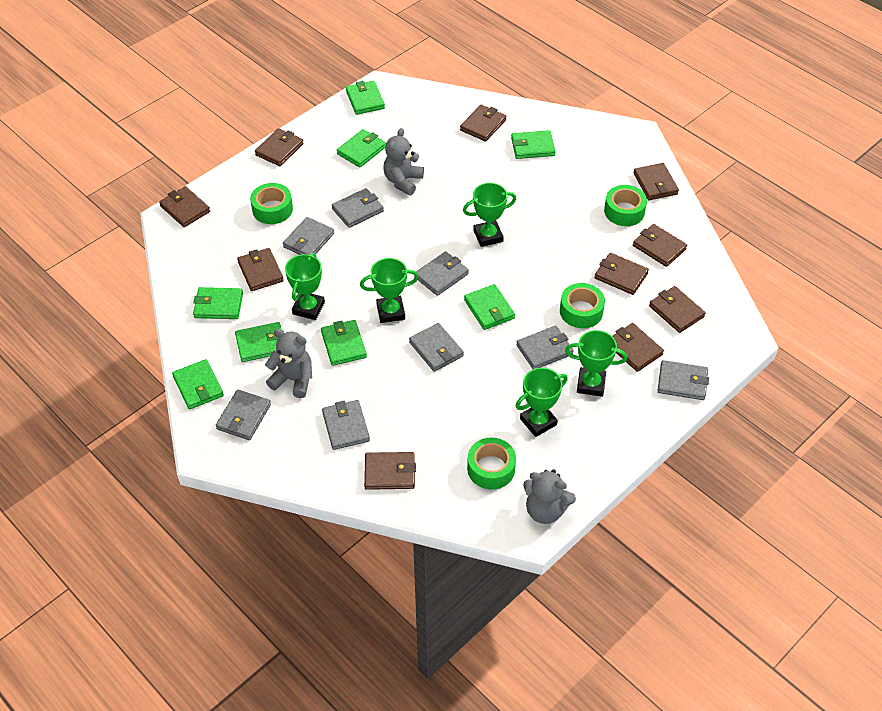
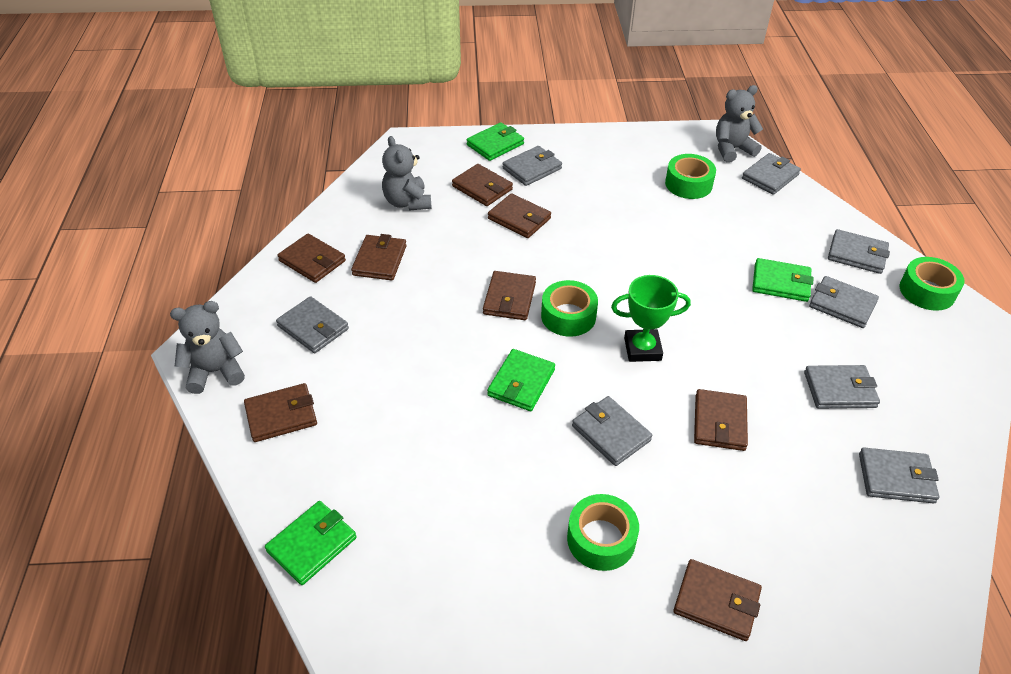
brown wallet: [159,186,210,227] [237,248,284,291] [255,128,303,166] [364,452,416,490] [460,105,506,142] [594,253,649,295] [612,323,664,372] [633,224,687,267] [634,163,679,200] [649,286,706,333] = 10 -> [244,383,317,442] [278,234,346,283] [351,234,407,280] [452,164,513,206] [483,271,536,320] [488,193,551,238] [673,559,762,641] [694,389,748,451] = 8
green trophy: [285,253,325,320] [360,258,419,323] [463,183,516,247] [515,368,568,437] [565,330,627,397] = 5 -> [611,275,691,362] = 1
green wallet: [172,359,224,410] [193,287,243,319] [235,322,284,362] [321,320,367,366] [337,129,386,168] [346,81,385,115] [464,284,515,330] [511,130,556,159] = 8 -> [265,501,356,585] [467,122,524,161] [487,349,555,411] [752,258,813,302] = 4

